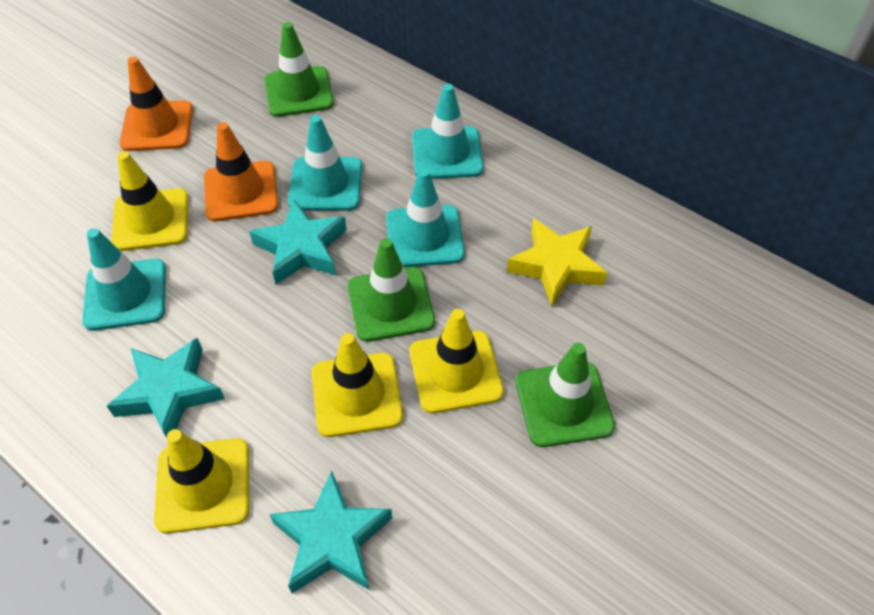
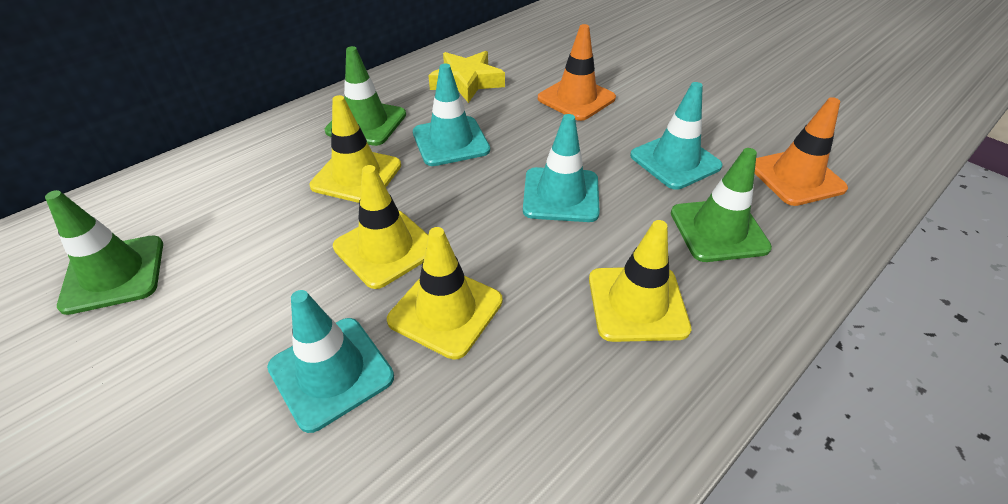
turquoise star: [107,338,225,438] [249,200,347,285] [269,471,392,594] = 3 -> none = 0

